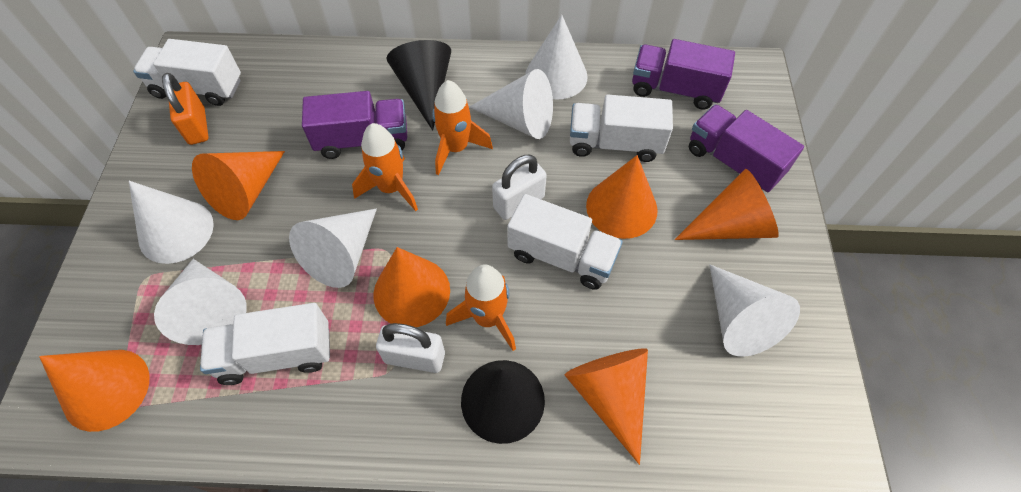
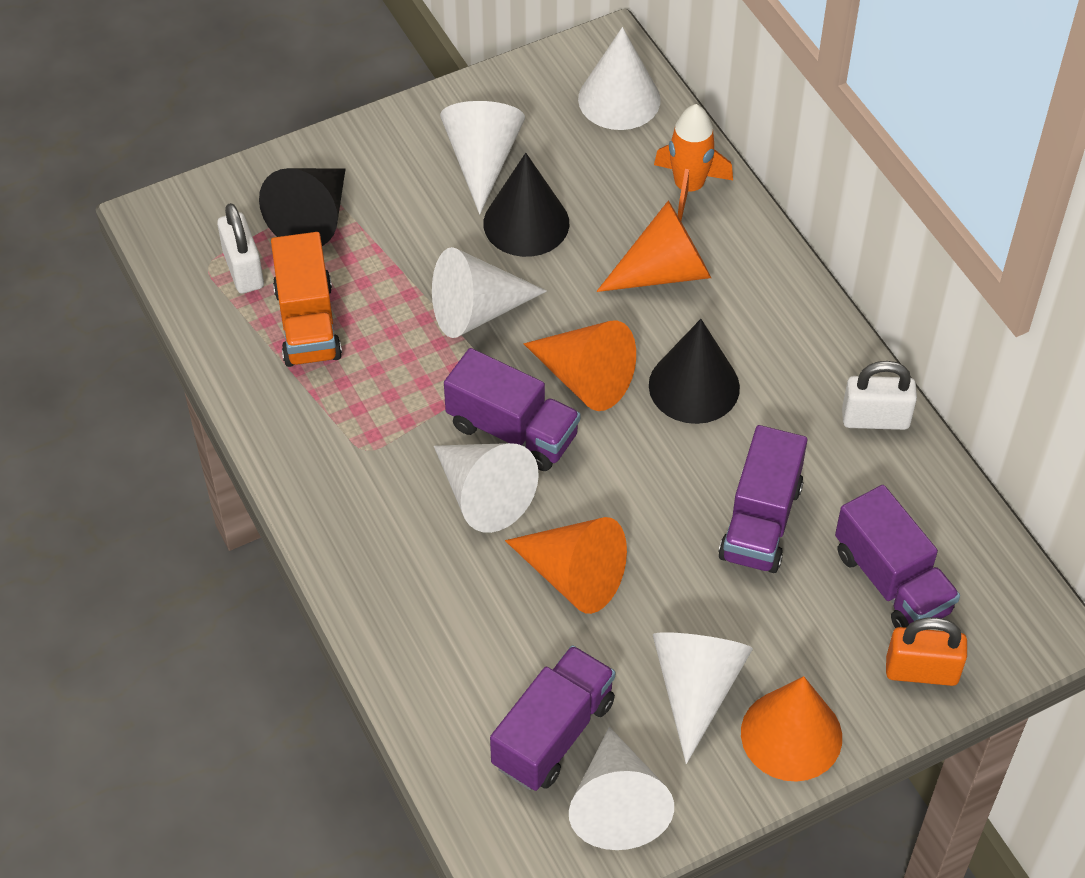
black cone: [386,40,451,130] [461,360,545,444] = 2 -> [259,168,345,246] [483,153,569,257] [649,319,740,424] = 3
orange cone: [39,350,150,432] [192,151,285,220] [373,247,450,327] [565,348,648,465] [586,155,658,239] [675,169,779,240] = 6 -> [505,517,627,614] [524,320,636,411] [597,201,711,292] [741,676,842,782] = 4
orange rocket: [352,123,418,211] [432,80,493,175] [446,264,516,351] = 3 -> [654,104,733,221] = 1
orange truck: none = 0 -> [271,232,342,367] = 1
purple truck: [302,91,407,159] [632,39,735,110] [689,104,804,192] = 3 -> [444,348,580,471] [490,645,616,791] [718,425,807,573] [835,485,960,628] = 4
white truck: [133,39,241,106] [200,303,330,385] [507,194,623,290] [570,95,673,162] = 4 -> none = 0

